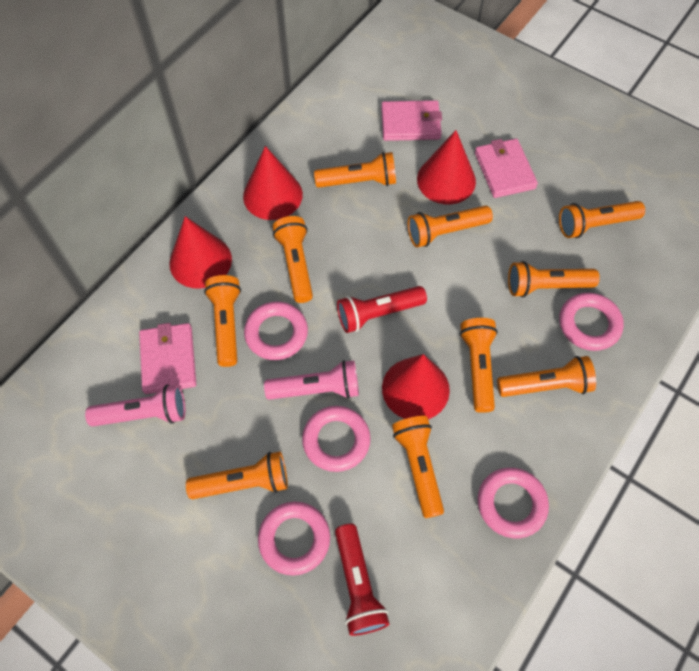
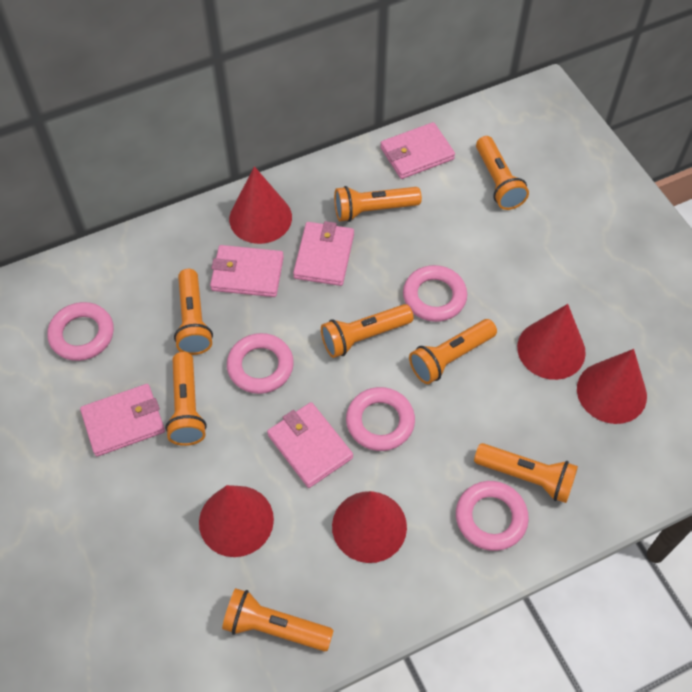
orange flashlight: [186,452,288,499] [204,275,241,367] [273,216,313,303] [314,152,396,188] [392,416,444,518] [408,205,493,247] [460,318,498,413] [497,356,596,397] [508,261,600,297] [559,201,645,238] = 10 -> [165,352,207,446] [174,269,213,355] [222,588,334,652] [321,304,414,358] [334,186,422,222] [409,319,497,384] [474,443,578,503] [476,136,529,210] = 8
pink flashlight: [85,385,185,427] [264,360,359,400] = 2 -> none = 0
pink wallet: [139,323,196,394] [381,100,442,141] [475,138,538,198] = 3 -> [80,384,165,457] [210,245,284,297] [267,402,353,488] [293,221,354,286] [380,122,455,179] = 5
red cone: [169,216,232,289] [243,146,303,220] [382,354,450,419] [417,130,476,204] = 4 -> [199,485,274,557] [229,166,292,244] [332,491,407,563] [517,304,586,380] [577,349,647,424] = 5
red flashlight: [335,524,389,636] [337,286,427,333] = 2 -> none = 0

